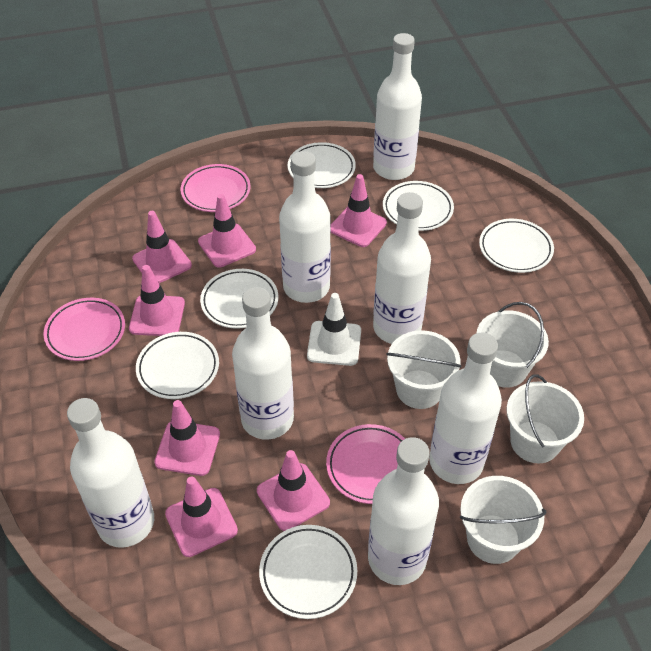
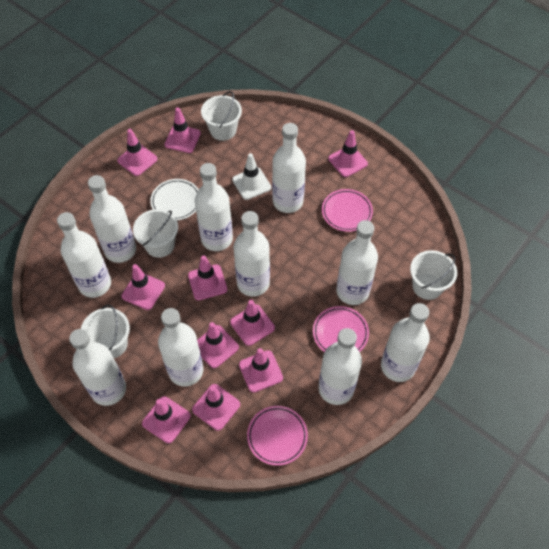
pink traffic cone: [129,265,185,336] [132,211,192,283] [154,400,220,476] [165,477,238,557] [198,194,256,268] [257,450,330,531] [330,174,387,247] = 7 -> [117,129,157,176] [122,264,165,310] [142,396,191,443] [164,107,201,153] [188,255,227,300] [192,384,240,431] [197,322,239,368] [230,300,275,346] [239,348,283,393] [328,130,368,177] = 10
white bottle: [67,398,154,548] [232,287,294,440] [279,151,331,303] [368,437,439,585] [373,33,422,180] [373,192,431,344] [429,332,502,484] = 7 -> [57,212,111,298] [69,329,126,406] [88,175,136,263] [158,308,203,387] [195,163,233,251] [233,211,270,297] [272,123,306,213] [319,328,362,405] [336,220,378,305] [381,303,430,382] = 10
white plate: [136,332,219,399] [200,269,278,329] [259,525,357,619] [288,142,356,188] [383,181,454,231] [479,219,554,273] = 6 -> [150,179,199,221] = 1

